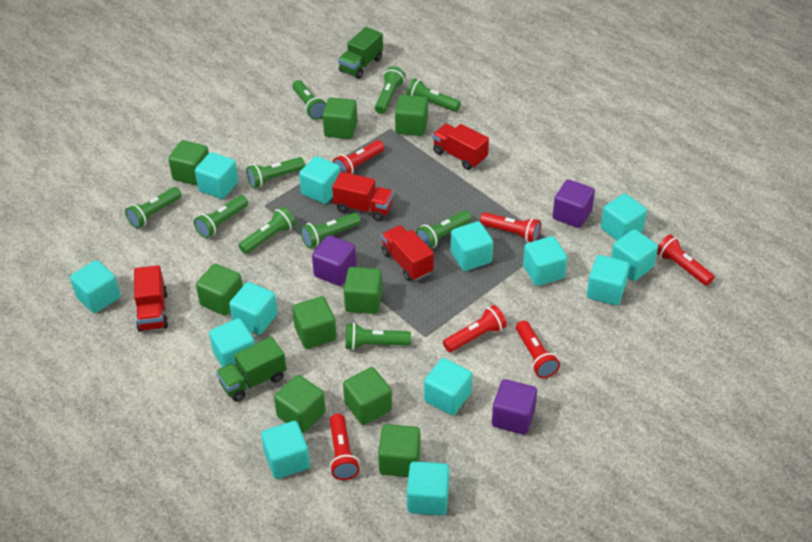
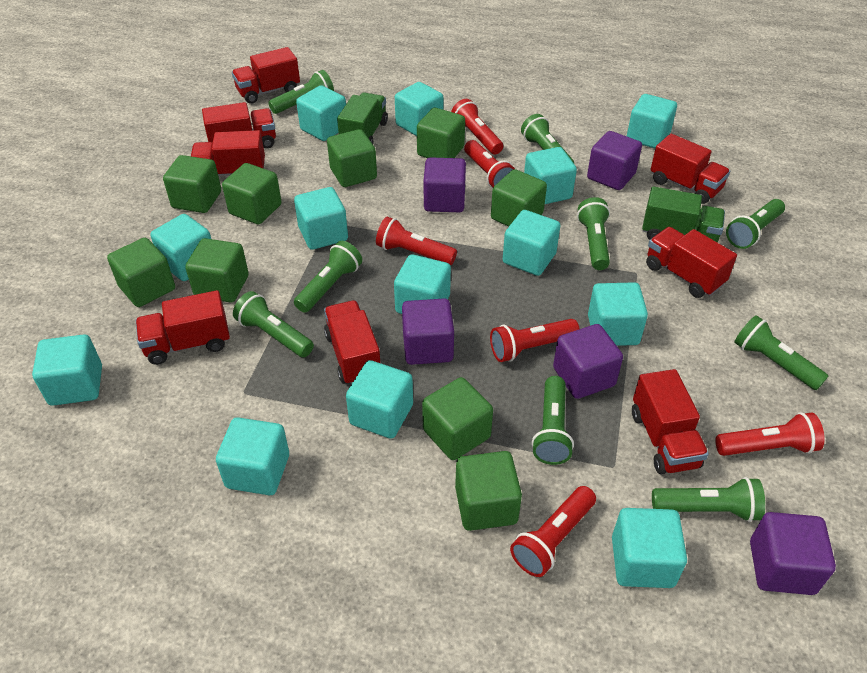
green flashlight: [125,187,182,229] [194,195,248,238] [239,207,296,254] [247,157,305,188] [292,80,326,120] [300,213,360,248] [345,323,411,350] [375,66,405,114] [406,78,461,112] [416,210,471,249] = 10 -> [233,291,314,357] [268,70,334,114] [294,241,362,313] [521,114,574,163] [532,376,574,465] [577,197,610,270] [652,477,765,522] [726,199,785,249] [734,315,828,390] = 9
purple cube: [312,235,356,286] [492,379,537,435] [553,179,595,228] = 3 -> [402,298,454,365] [423,157,466,212] [553,324,623,399] [587,131,642,190] [750,512,836,595] = 5
red truck: [134,265,168,332] [332,172,394,221] [381,225,434,281] [433,124,489,170] = 4 -> [136,290,230,365] [191,130,265,176] [202,102,276,148] [232,47,300,104] [324,300,381,385] [632,369,709,474] [646,227,737,298] [650,134,730,204] = 8

